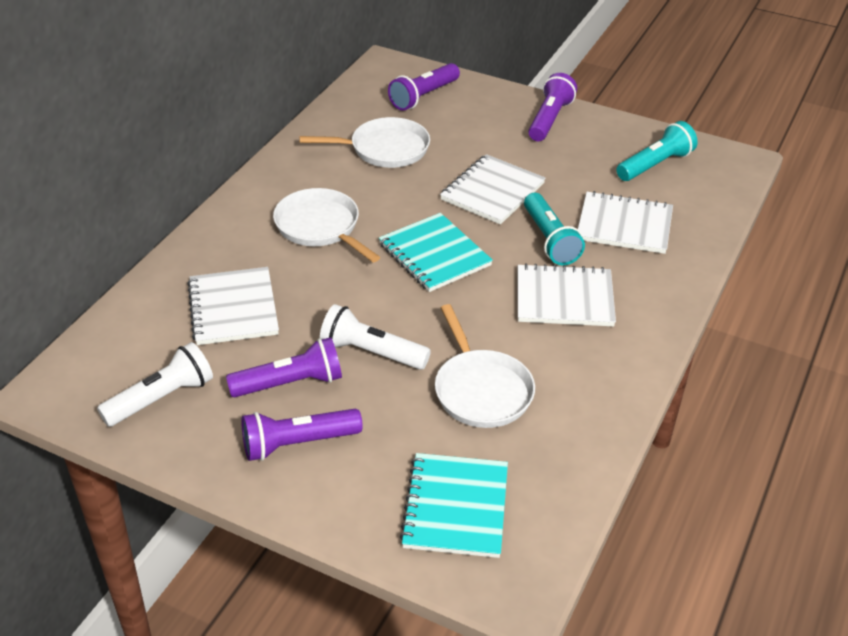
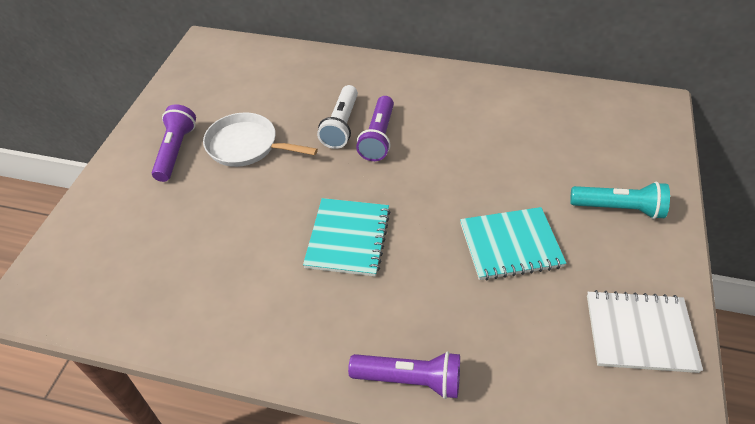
purple flashlight: [226,337,342,397] [241,409,363,461] [388,63,460,111] [528,73,577,141] = 4 -> [152,104,196,182] [348,351,460,399] [356,96,394,161] = 3
turquoise flashlight: [524,193,585,265] [616,121,698,181] = 2 -> [570,182,670,219] = 1
white flashlight: [97,342,213,427] [320,304,431,370] = 2 -> [317,85,358,149] = 1
white notebook: [187,267,279,345] [440,154,545,225] [518,263,616,327] [578,191,673,254] = 4 -> [587,290,703,373] = 1
white pan: [273,188,380,262] [299,117,430,168] [435,304,535,428] = 3 -> [203,112,318,167] = 1

